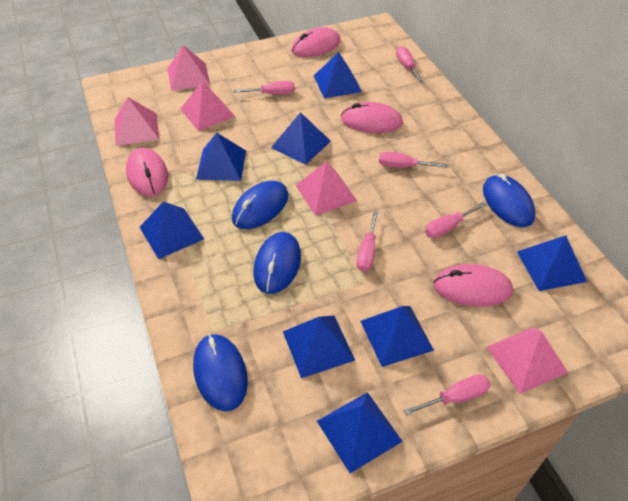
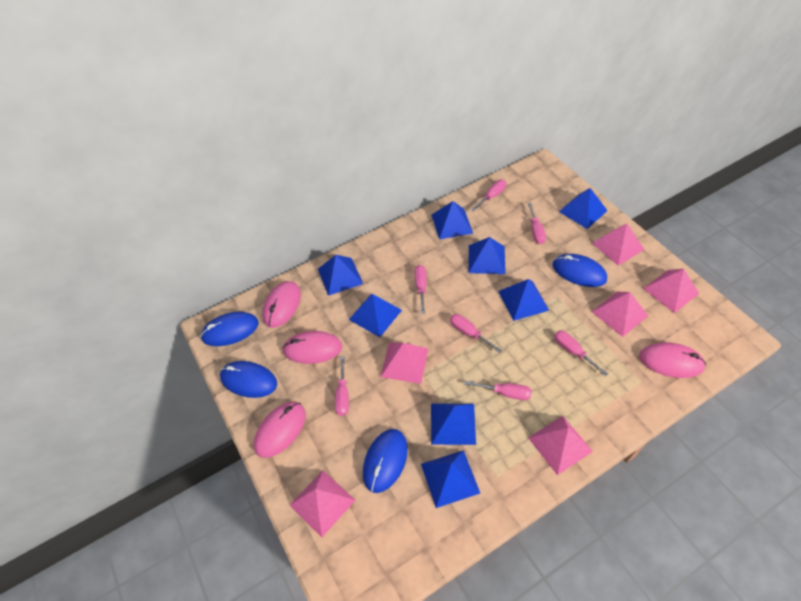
pink pyramid: [114,97,159,146] [168,45,210,91] [181,81,236,131] [296,161,357,216] [487,327,568,394] = 5 -> [289,471,355,537] [381,342,428,384] [528,416,593,475] [592,224,644,266] [592,292,648,337] [643,269,700,313] = 6
pink screwdriver: [233,81,295,95] [356,211,379,272] [379,151,449,168] [396,46,423,83] [404,374,491,416] [425,202,487,238] = 6 -> [335,356,349,416] [415,265,427,314] [450,314,502,353] [465,381,531,400] [471,180,506,211] [528,203,546,244] [554,331,608,376] = 7

